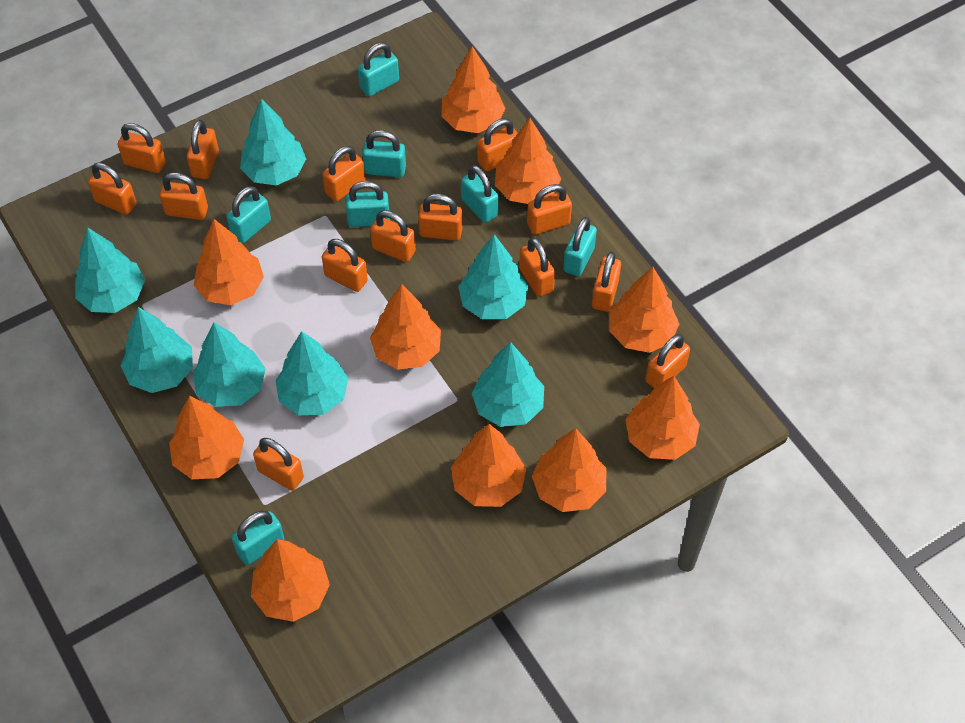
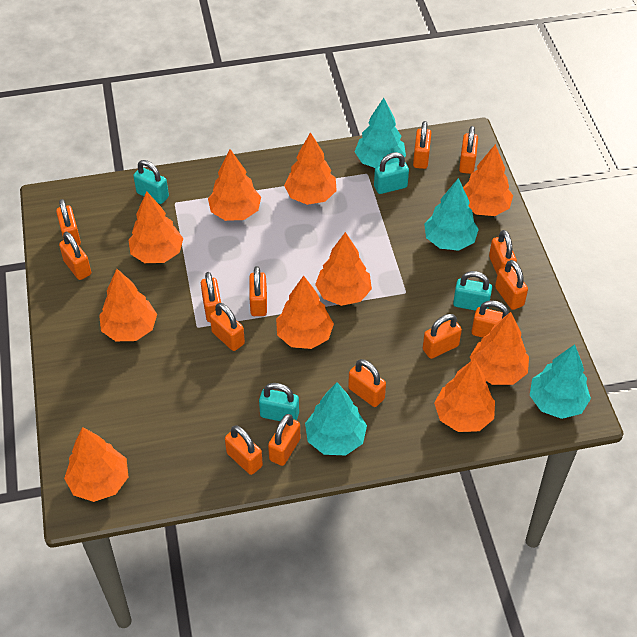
turquoise padlock: [226,186,271,243] [231,511,285,565] [345,181,390,227] [358,43,399,97] [362,130,406,177] [461,165,499,223] [563,217,597,276] = 7 -> [133,160,169,204] [259,383,299,421] [374,152,409,194] [453,271,492,311] = 4
turquoise tree: [75,227,145,313] [121,307,193,393] [193,322,266,407] [240,99,306,185] [275,331,348,415] [458,234,528,319] [472,342,544,427] = 7 -> [305,382,367,455] [355,98,406,168] [424,178,479,251] [530,344,591,419] = 4

